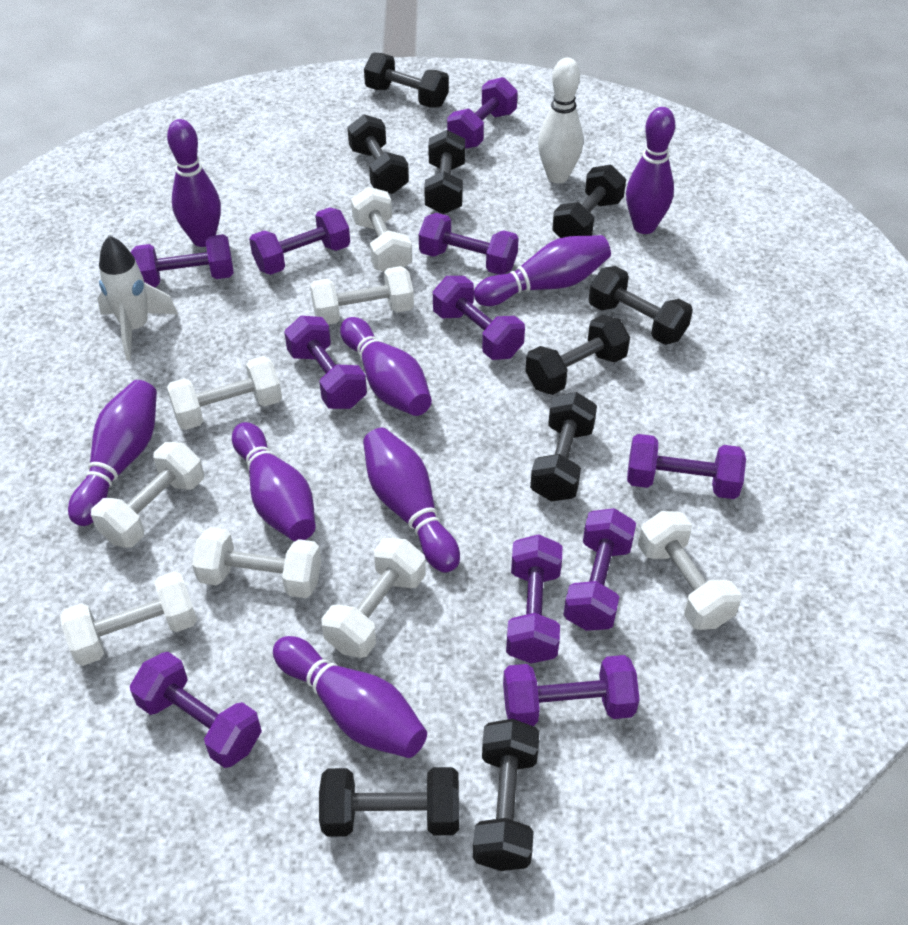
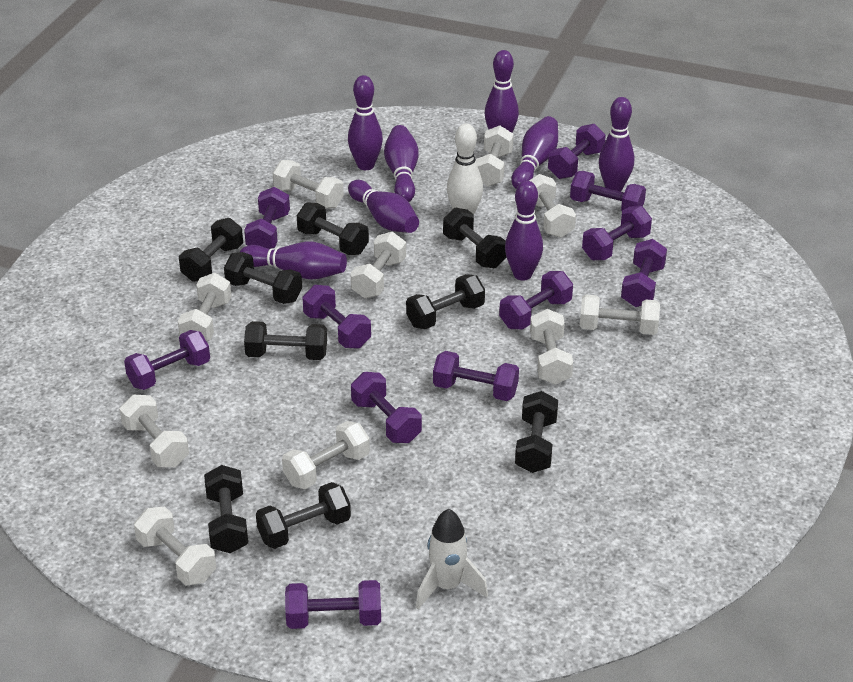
white dumbbell: [60,571,197,666] [91,442,204,548] [167,356,282,430] [192,527,321,598] [310,266,414,325] [321,538,426,658] [351,187,412,272] [638,511,742,630] = 8 -> [120,395,189,467] [134,506,216,586] [178,273,232,341] [273,160,344,208] [282,421,370,489] [350,232,406,298] [476,126,514,186] [529,174,576,238] [530,309,573,385] [580,295,660,335] = 10

